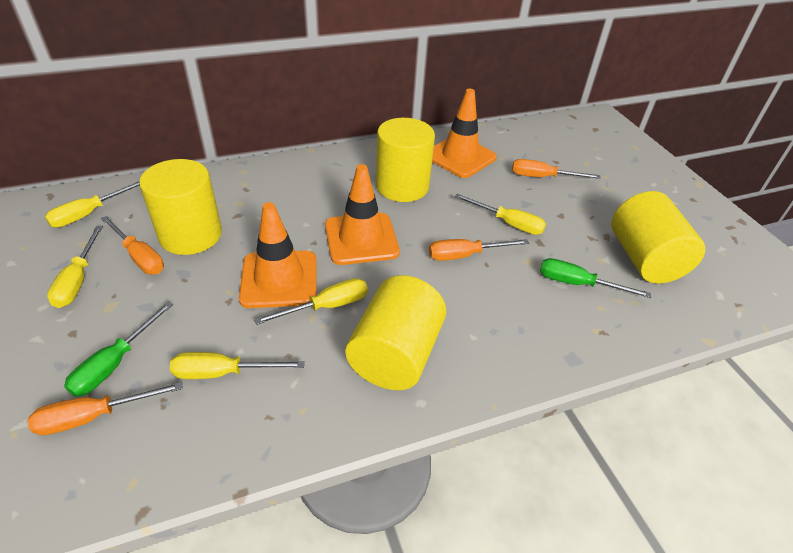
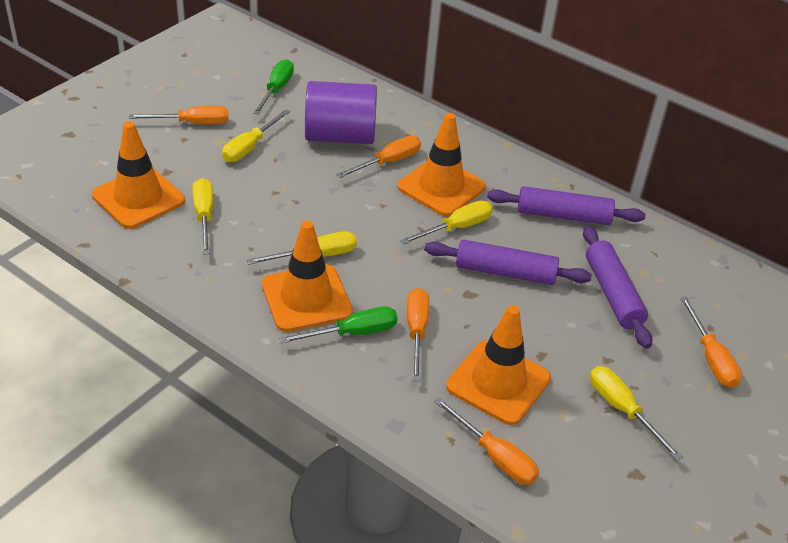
orange screwdriver: [28,382,183,435] [101,216,164,275] [429,239,529,261] [512,159,601,179] = 4 -> [129,106,228,124] [336,136,421,178] [407,288,429,381] [434,397,539,485] [680,297,742,388] = 5
orange traffic cone: [239,202,317,308] [325,164,400,265] [432,89,497,178] = 3 -> [92,121,185,229] [262,221,353,332] [397,113,486,216] [446,305,551,425] = 4
purple cylinder: none = 0 -> [305,81,377,144] = 1
purple rolling pin: none = 0 -> [424,239,592,285] [487,186,646,225] [583,226,652,349] = 3
yellow cylinder: [139,159,222,255] [345,275,446,390] [376,118,435,202] [611,191,705,284] = 4 -> none = 0

